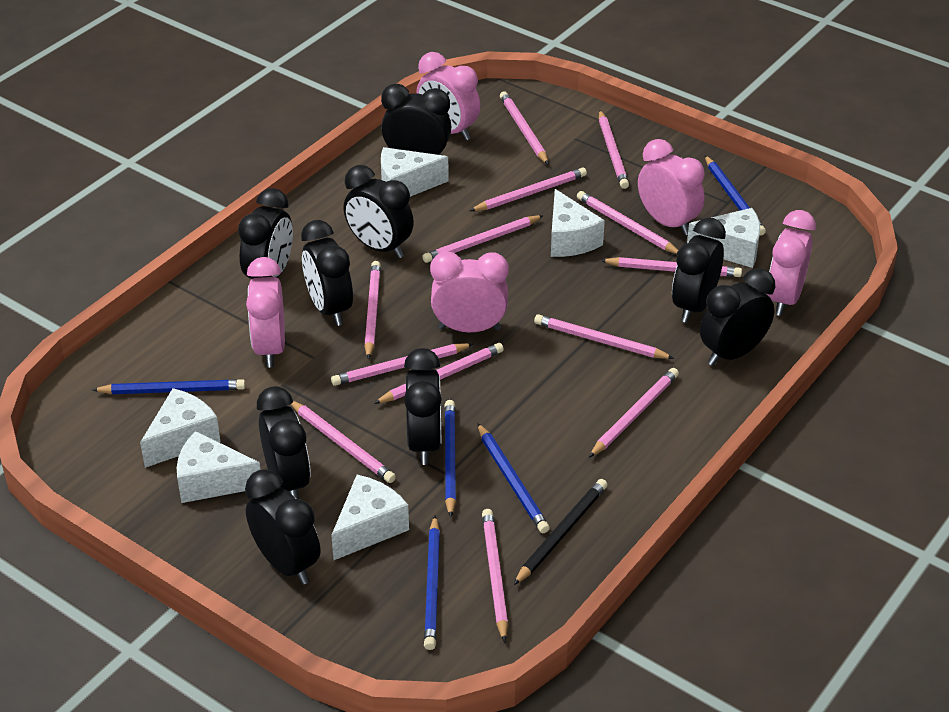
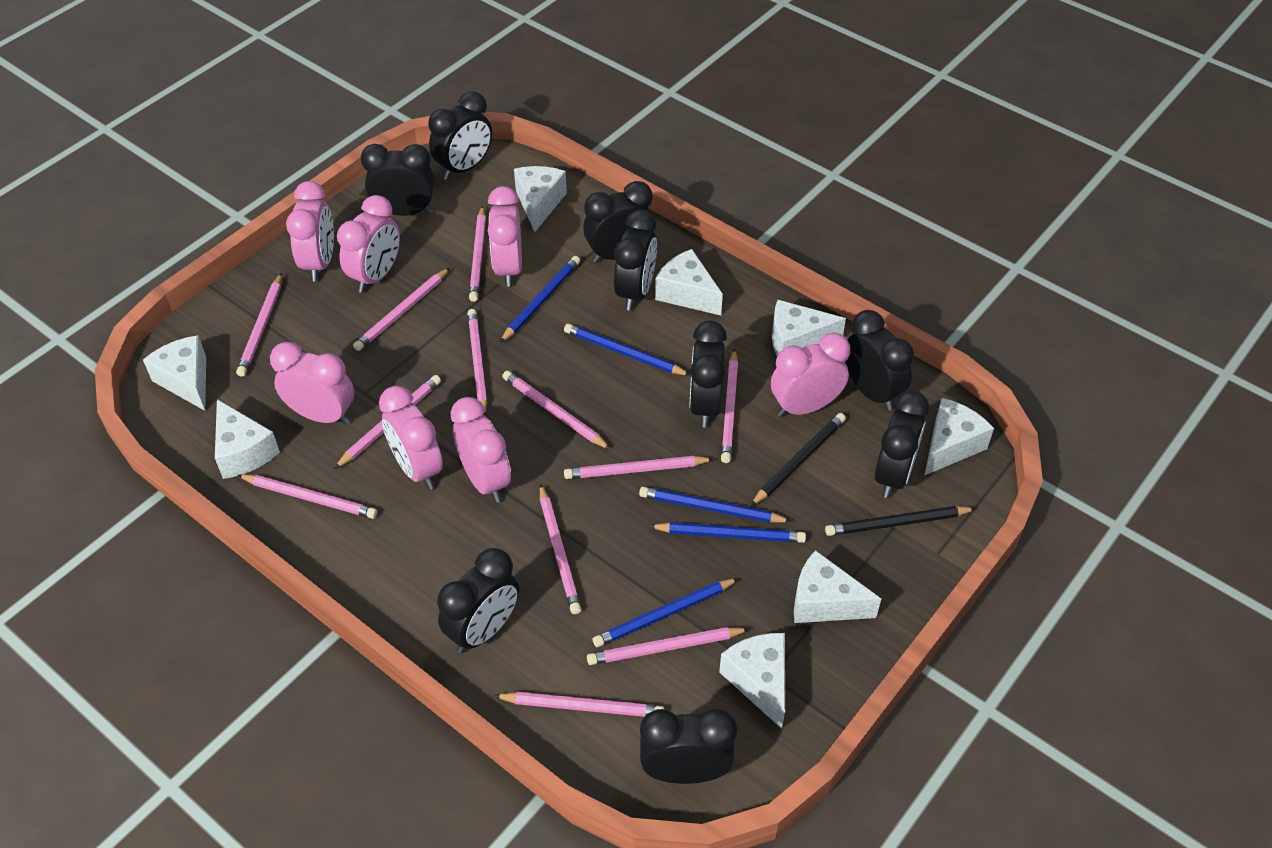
black pencil: [514,479,607,585] = 1 -> [751,413,846,506] [825,506,976,536] = 2
pink clock: [246,257,285,368] [416,52,480,140] [430,251,509,332] [638,139,705,236] [768,210,816,316] = 5 -> [270,342,354,425] [286,181,334,281] [337,195,400,293] [379,386,443,490] [450,397,511,503] [488,186,522,287] [771,332,850,417] = 7
pink pencil: [291,401,396,483] [331,343,473,386] [365,261,381,360] [374,343,504,404] [422,215,544,263] [470,167,587,211] [482,509,508,642] [500,91,549,165] [534,314,674,359] [577,191,679,254] [589,368,679,458] [599,110,629,189] [600,257,742,277] = 13 -> [236,273,282,377] [238,474,377,519] [334,375,441,469] [353,268,450,351] [467,309,487,416] [469,206,486,302] [493,692,664,717] [502,371,611,450] [540,484,581,614] [564,456,714,479] [587,627,749,665] [721,349,738,463] = 12
white cheese: [140,388,221,468] [177,431,260,503] [331,475,409,560] [381,147,449,197] [551,189,605,257] [687,208,760,268] = 6 -> [143,335,206,411] [215,399,280,479] [514,166,567,232] [655,249,723,316] [719,633,785,729] [772,300,846,356] [794,550,881,623] [924,398,994,476] = 8

